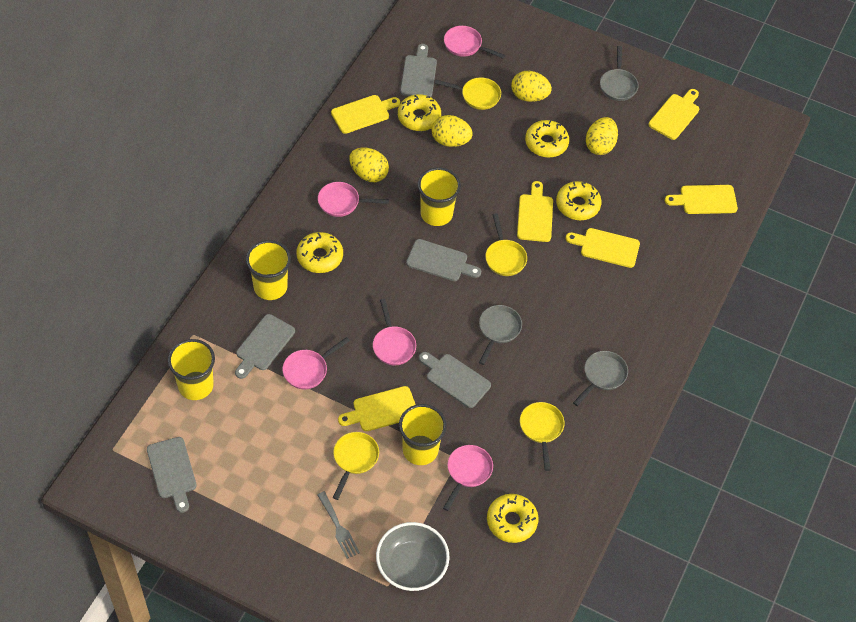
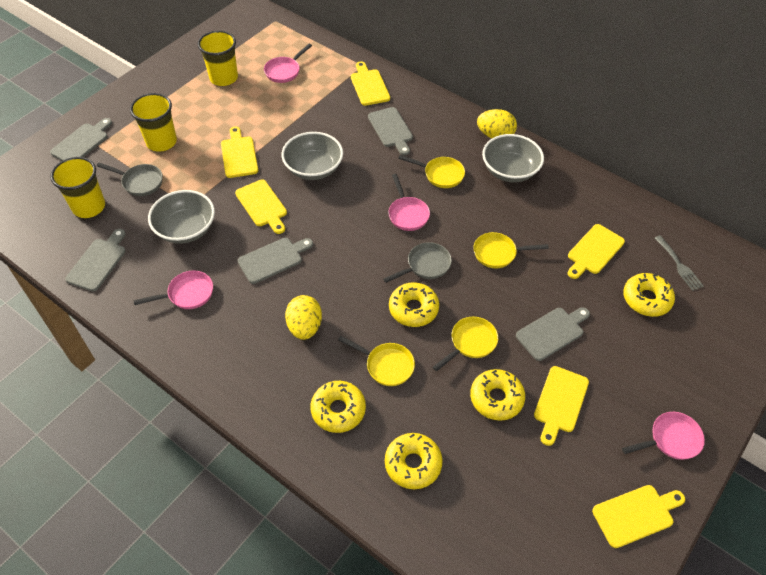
grey bowl: [376,522,450,591] = 1 -> [148,190,215,244] [282,132,343,180] [482,134,544,182] = 3
grey pan: [479,305,522,365] [573,351,628,406] [600,46,639,101] = 3 -> [97,163,163,196] [383,242,452,283] = 2
pink pan: [283,337,350,389] [318,182,389,217] [373,299,416,366] [443,445,493,511] [444,26,506,59] = 5 -> [133,271,213,309] [264,44,312,83] [388,174,430,231] [622,412,705,460] = 4
yellow cup: [168,339,215,400] [246,240,291,300] [399,404,447,465] [418,168,461,226] = 4 -> [50,157,105,218] [130,93,177,152] [198,30,238,86] = 3
yellow egg: [349,148,389,182] [431,115,473,147] [511,71,552,102] [586,117,618,155] = 4 -> [285,295,322,340] [477,109,517,138] = 2

